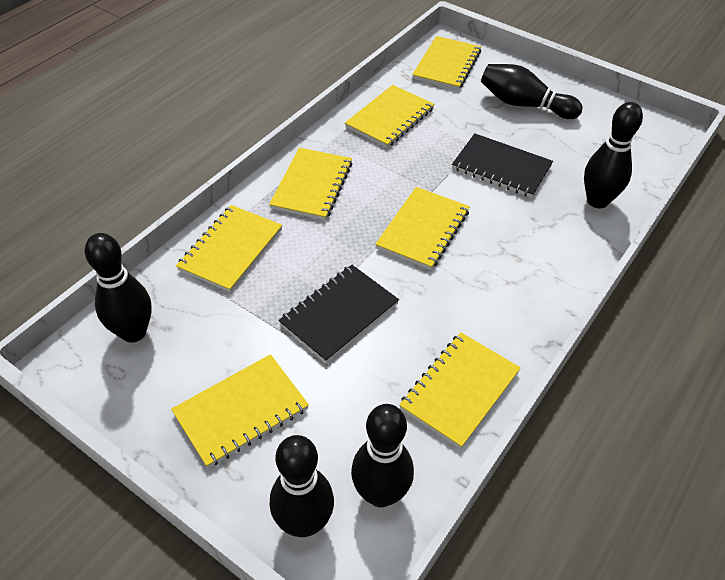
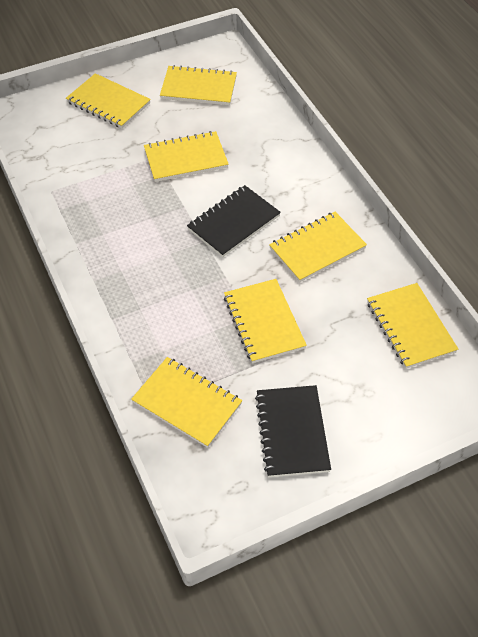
black bowling pin: [85,233,152,343] [270,435,334,537] [351,404,414,507] [481,64,583,119] [584,102,643,208] = 5 -> none = 0

